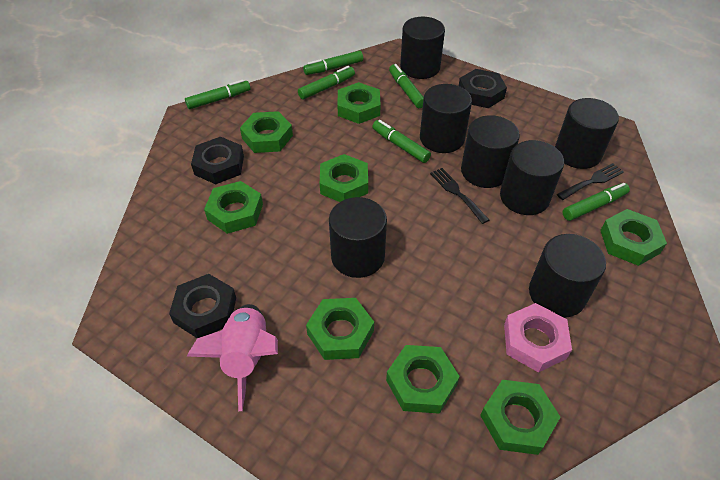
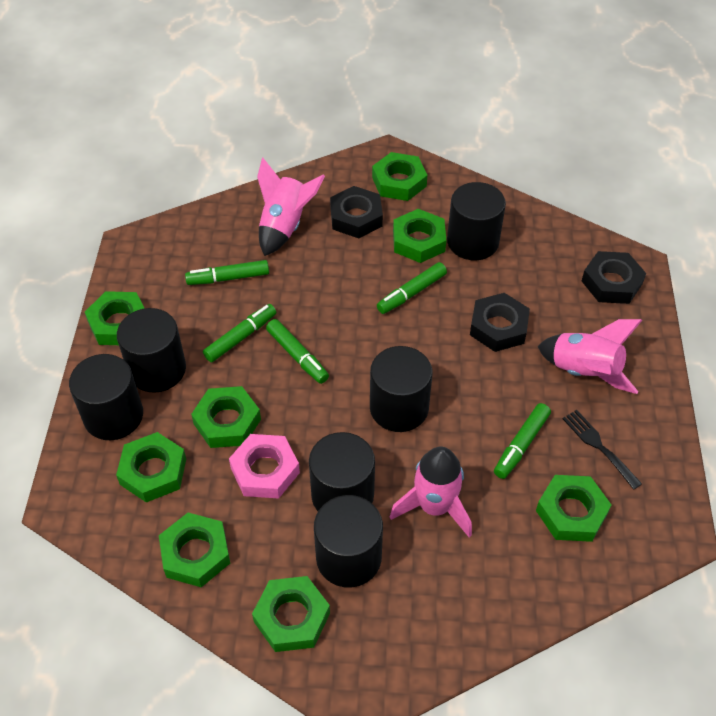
black cylinder: [329,197,387,278] [400,17,445,79] [420,84,472,153] [461,115,520,188] [500,140,564,215] [529,234,606,318] [555,98,619,169] = 7 -> [69,354,143,440] [117,308,186,393] [309,432,375,511] [314,495,383,588] [370,346,432,432] [447,182,506,260] = 6
black fork: [430,168,489,224] [557,163,624,200] = 2 -> [563,410,642,490] = 1
green marker: [185,80,250,109] [298,66,355,99] [303,51,363,75] [372,120,431,163] [389,64,424,108] [562,183,630,221] = 6 -> [185,260,269,285] [203,304,276,363] [266,319,329,384] [377,262,447,314] [494,403,551,479] = 5
pink rocket: [187,304,278,411] = 1 -> [257,158,325,256] [390,447,472,538] [537,319,642,394] = 3

